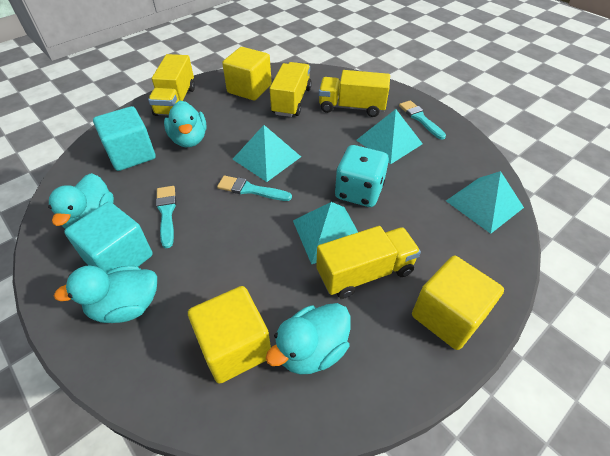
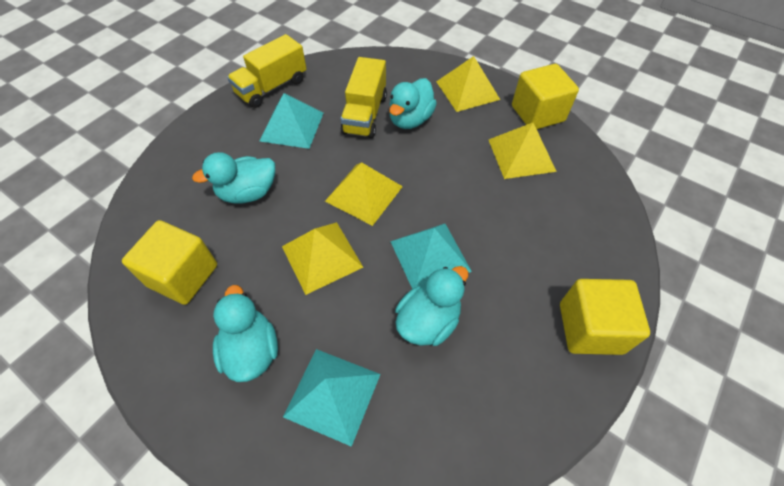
turquoise brush: [156,186,176,248] [217,175,292,201] [399,100,446,140] = 3 -> none = 0
turquoise cube: [64,202,153,273] [93,106,156,171] = 2 -> none = 0
turquoise dice: [335,145,389,207] = 1 -> none = 0
turquoise pyramid: [233,125,301,182] [293,202,358,264] [356,109,423,164] [446,171,524,234] = 4 -> [260,93,323,149] [283,349,380,447] [390,224,472,289] = 3
yellow pyramid: none = 0 -> [282,222,363,295] [325,162,403,226] [436,56,500,112] [489,122,557,179] = 4
yellow truck: [148,54,195,116] [270,62,312,117] [316,226,421,299] [319,70,390,117] = 4 -> [227,34,307,108] [340,57,387,138] = 2

